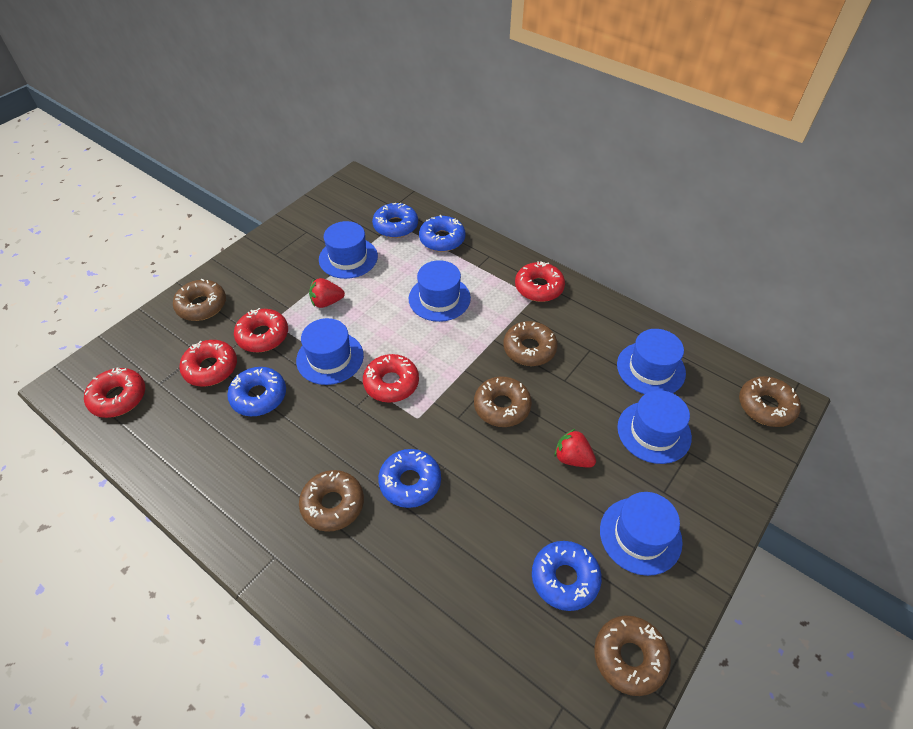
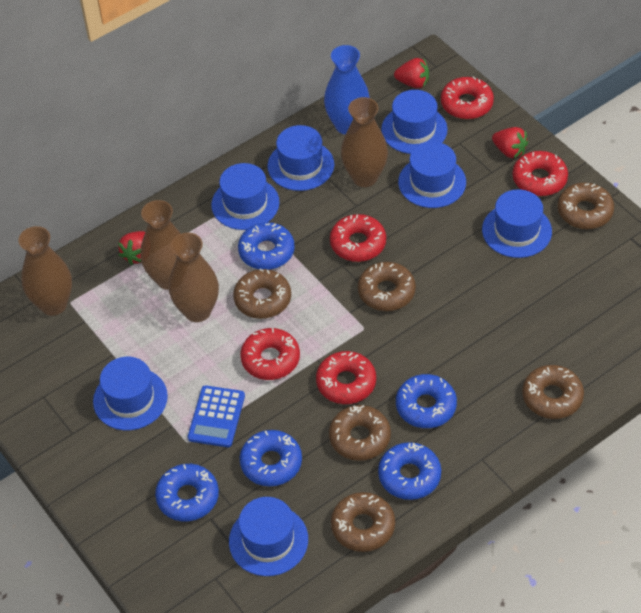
blue calculator: none = 0 -> [188,385,245,447] = 1
blue hat: [296,318,364,385] [319,221,378,279] [409,260,471,322] [600,492,683,576] [617,329,686,394] [617,390,692,464] = 6 -> [93,357,168,430] [211,163,279,230] [229,497,308,576] [267,125,334,191] [381,90,448,154] [398,142,466,208] [482,189,552,258] = 7
blue vase: none = 0 -> [324,45,370,135] = 1
brown vase: none = 0 -> [18,226,72,316] [140,200,181,290] [169,233,219,322] [341,97,388,187] = 4
red strawberry: [309,278,345,308] [554,429,596,468] = 2 -> [118,231,145,265] [394,58,429,88] [492,127,528,158] = 3

